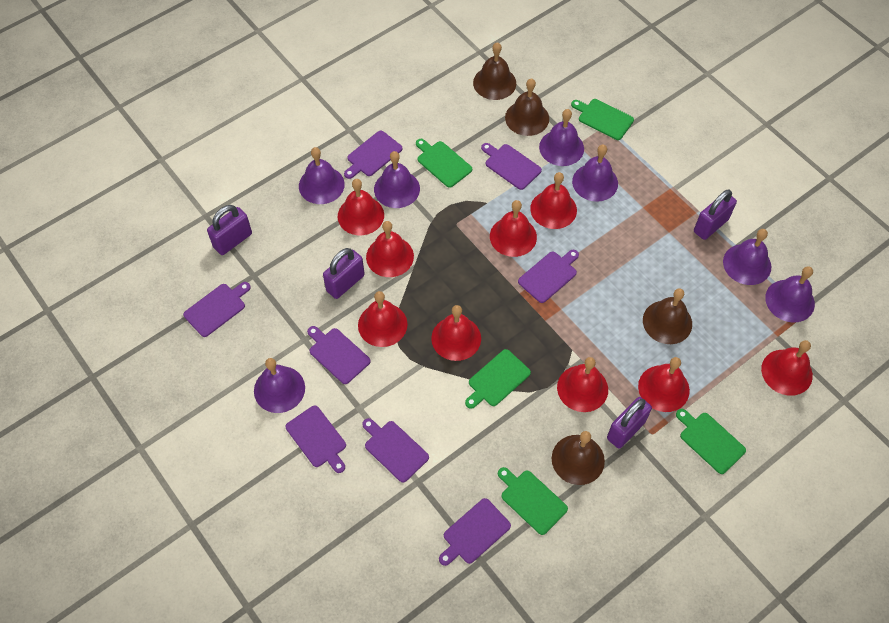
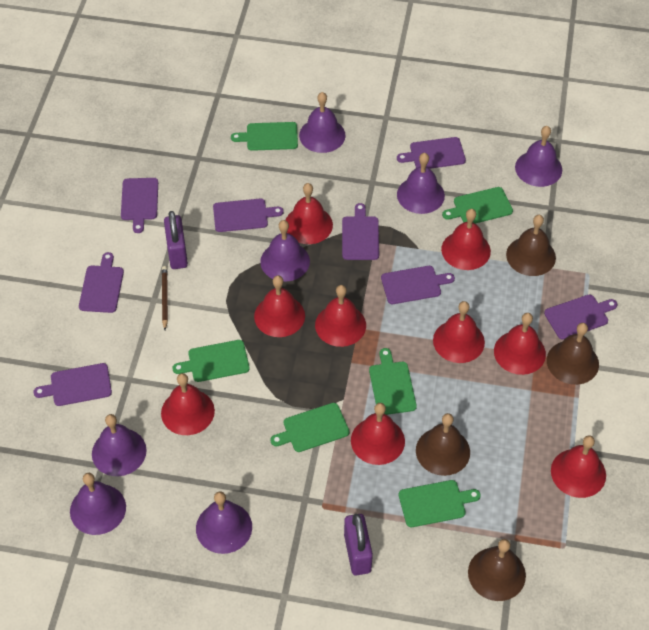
brown pencil: none = 0 -> [162,266,168,330] = 1
green cutting board: [416,139,472,188] [465,349,531,409] [498,467,568,535] [571,99,634,140] [676,409,746,474] = 5 -> [172,340,250,382] [231,122,298,151] [270,403,350,452] [369,348,417,415] [399,480,481,527] [442,187,513,224] = 6
purple padlock: [207,205,252,255] [323,248,365,299] [607,397,652,449] [694,190,737,240] = 4 -> [164,211,188,269] [344,514,373,576] = 2

